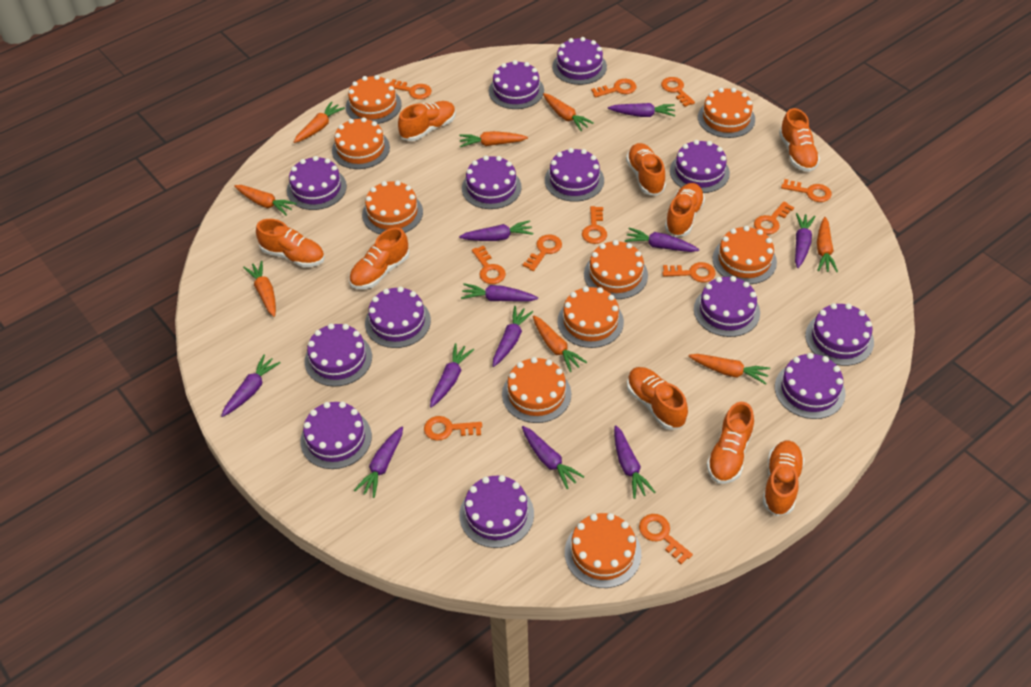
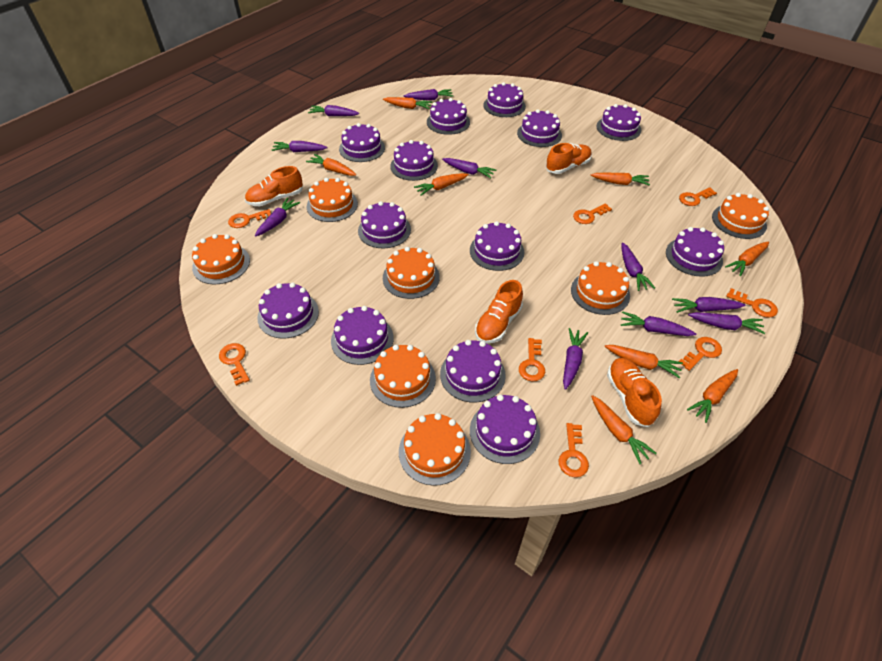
orange cake: [332,117,390,169] [346,75,402,124] [362,181,423,234] [502,357,571,423] [558,286,624,348] [565,513,641,588] [584,240,648,299] [698,88,755,138] [713,226,777,284] = 9 -> [192,234,250,284] [307,178,358,222] [370,345,436,408] [383,247,440,299] [399,413,471,486] [571,261,630,315] [712,193,769,239] = 7
orange key: [391,79,432,99] [424,416,482,441] [472,245,506,284] [523,235,562,271] [582,206,607,244] [591,79,636,98] [639,514,693,564] [661,77,695,107] [662,262,715,282] [754,202,794,234] [781,179,832,202] = 11 -> [219,343,250,386] [228,209,271,228] [519,338,545,381] [559,423,589,477] [573,203,612,224] [679,187,717,206] [679,337,722,371] [726,288,778,318] = 8
orange shoe: [256,219,325,267] [349,228,409,289] [398,101,456,141] [626,143,666,196] [627,367,688,430] [665,183,705,237] [707,402,754,484] [763,441,805,516] [779,108,820,172] = 9 -> [245,166,303,206] [475,280,523,343] [546,143,592,174] [607,358,662,427] = 4
purple carrot: [221,355,281,417] [354,426,403,498] [430,343,474,408] [459,220,533,241] [461,283,538,301] [493,306,533,367] [522,426,584,489] [608,103,675,117] [614,425,655,499] [625,228,699,252] [795,213,816,268] = 11 -> [255,198,300,236] [272,141,327,152] [308,105,359,116] [404,89,453,100] [442,158,496,178] [563,328,588,390] [621,243,655,291] [621,311,696,336] [672,297,745,313] [688,312,765,334] = 10

